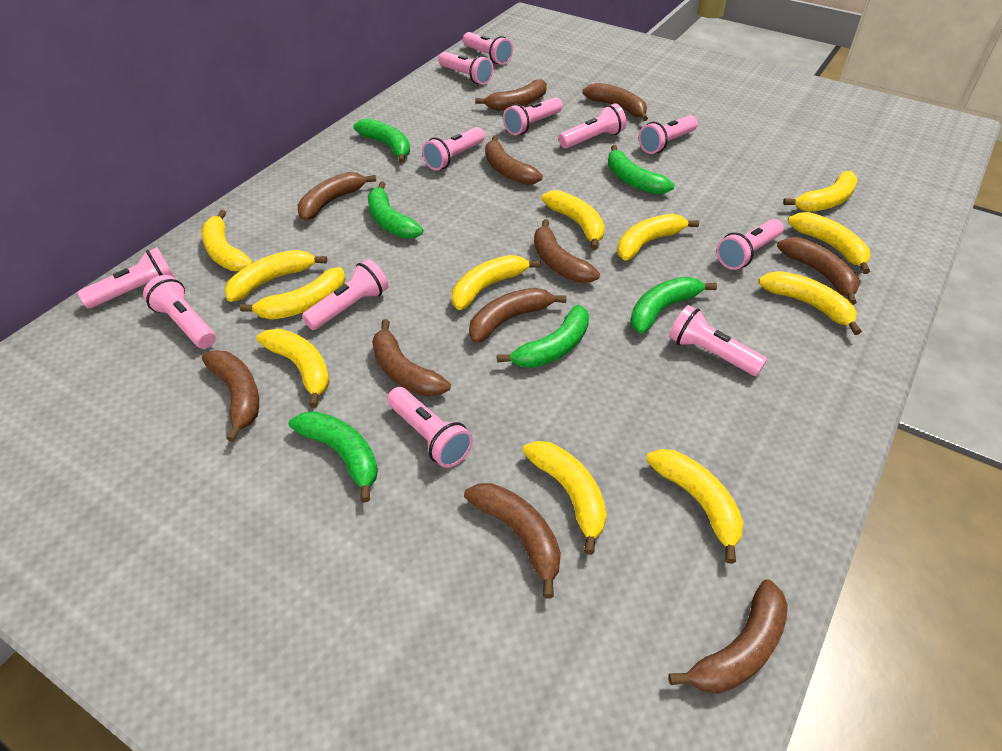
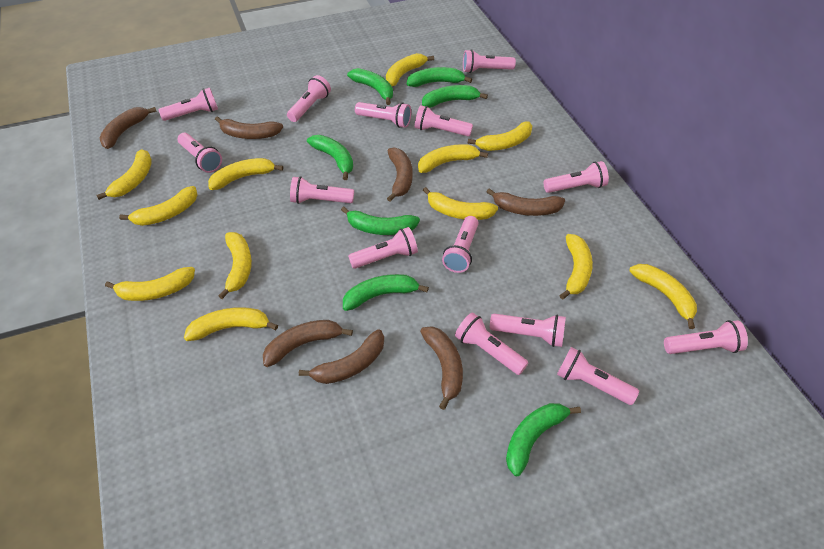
brown banana: [202,350,259,442] [298,172,376,221] [372,319,451,397] [464,483,561,599] [469,288,567,343] [475,79,547,111] [485,135,543,185] [534,219,600,283] [582,83,648,121] [668,579,788,693] [777,237,859,305] = 11 -> [99,107,157,149] [215,116,283,139] [263,320,353,367] [299,329,384,384] [387,148,413,202] [420,326,463,410] [487,188,565,216] = 7
green banana: [288,411,378,503] [353,118,410,163] [368,181,423,238] [497,305,589,368] [608,145,674,195] [630,277,717,334] = 6 -> [307,135,353,180] [341,207,420,235] [343,274,429,311] [347,68,393,105] [407,67,472,87] [422,85,488,108] [506,403,581,476] = 7
pink flashlight: [77,247,175,309] [143,275,216,349] [302,259,388,330] [387,387,473,468] [422,127,485,170] [438,52,493,85] [463,32,513,65] [503,97,563,135] [559,103,627,149] [638,115,698,154] [669,305,767,376] [717,219,784,270] = 12 -> [159,88,218,121] [178,133,222,173] [287,75,331,122] [290,176,354,204] [348,227,418,269] [355,102,411,128] [415,105,473,136] [442,216,478,273] [455,312,528,375] [463,49,516,73] [490,314,566,347] [544,161,609,193] [557,347,639,405] [664,320,748,354] = 14

